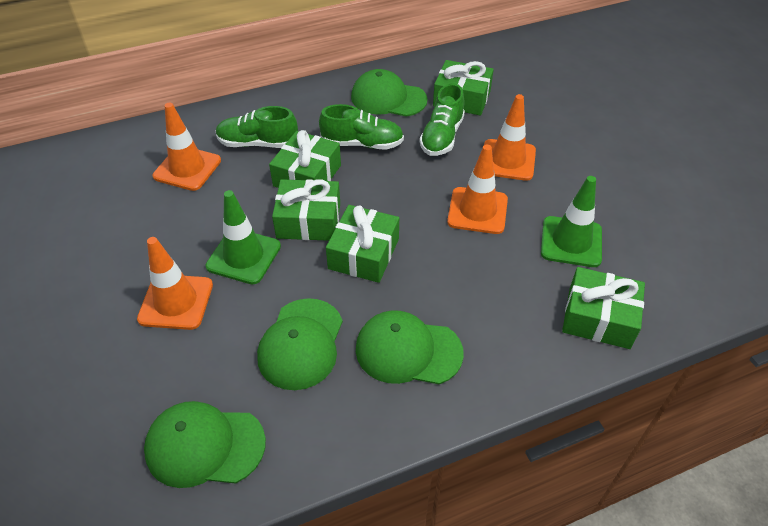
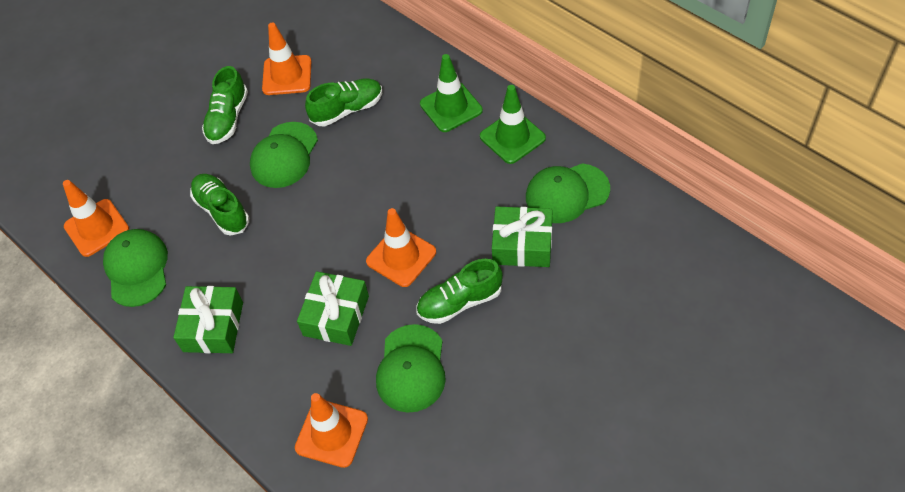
green gift: [269,130,341,188] [272,179,340,241] [326,205,399,283] [433,60,494,115] [562,267,645,349] = 5 -> [173,286,243,353] [297,271,369,346] [492,206,553,267] = 3
green shoe: [216,106,298,148] [319,104,404,150] [420,83,465,156] = 3 -> [190,174,249,236] [202,66,248,144] [305,78,382,126] [416,259,503,324] = 4

